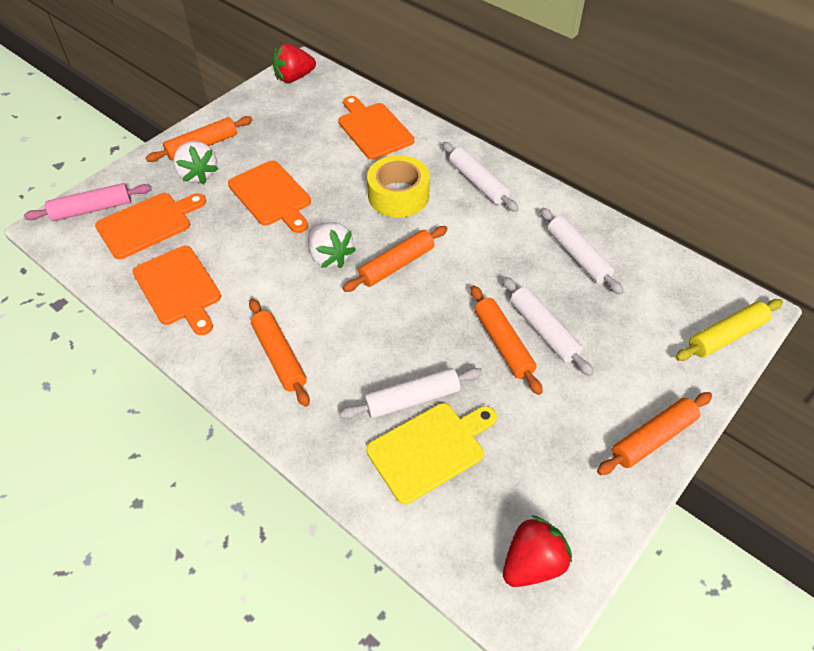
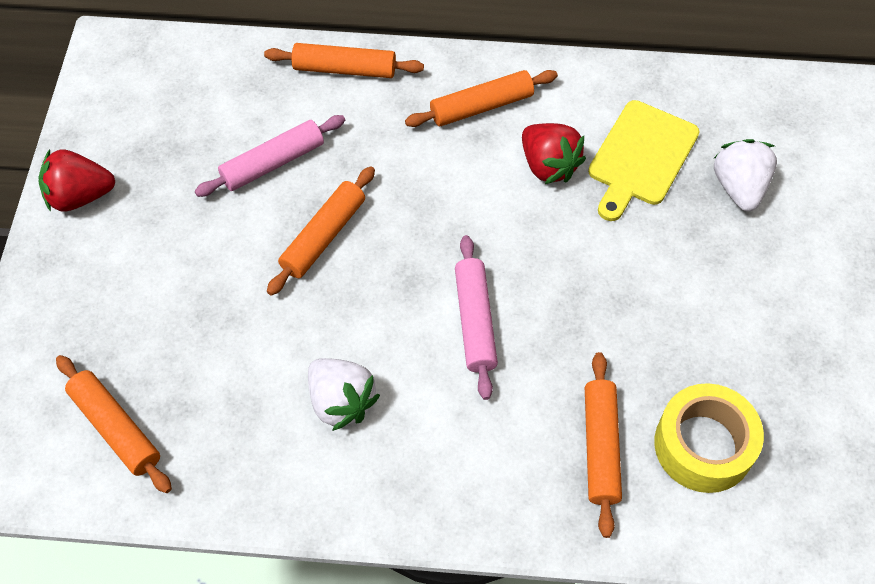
orange cutting board: [95,193,206,259] [132,246,221,335] [228,161,311,233] [338,96,414,159] = 4 -> none = 0
pink rolling pin: [24,183,152,221] = 1 -> [195,115,345,197] [455,235,498,400] = 2
white rolling pin: [340,368,482,419] [442,142,519,212] [502,277,594,376] [540,208,624,295] = 4 -> none = 0
yellow rolling pin: [675,299,783,361] = 1 -> none = 0

